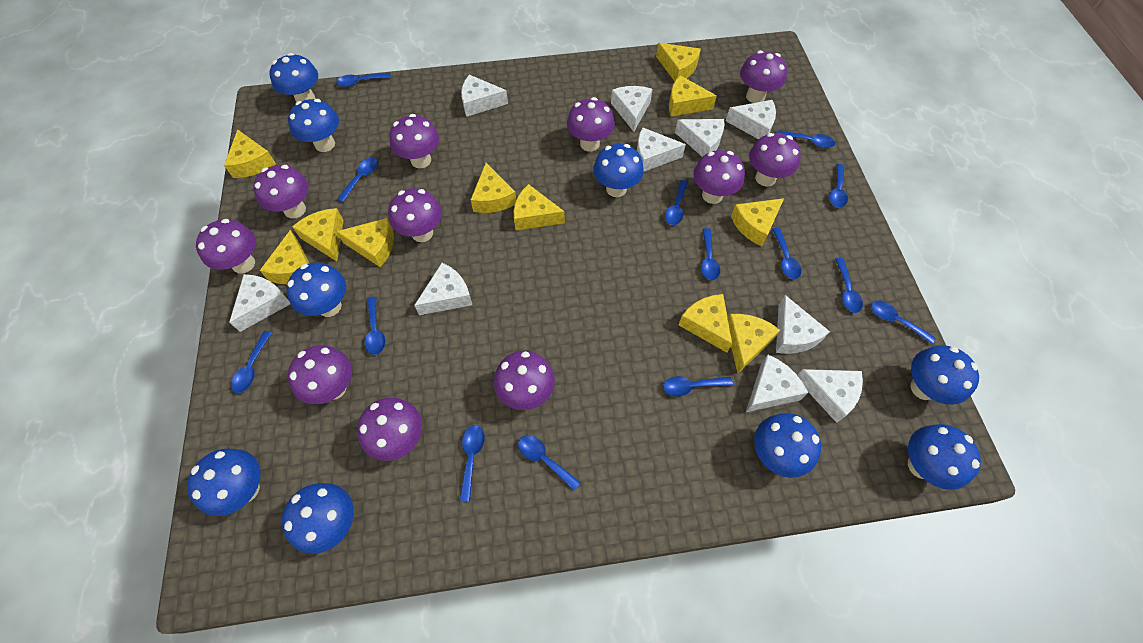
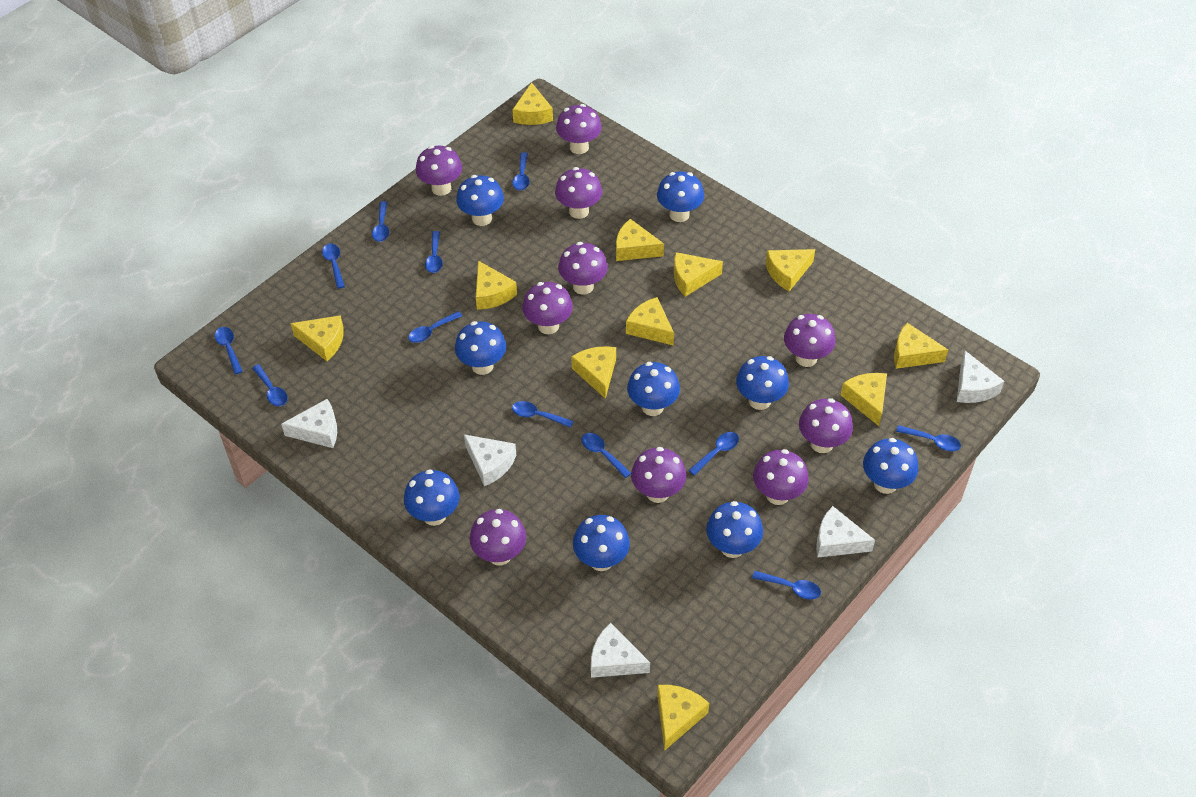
blue spoon: [231,331,272,393] [336,73,391,87] [337,157,378,202] [365,297,385,355] [460,425,485,501] [518,435,581,491] [663,376,733,396] [665,180,688,225] [701,228,720,280] [772,228,801,279] [778,130,835,148] [829,164,848,208] [835,258,863,313] [871,301,935,344] = 14 -> [215,327,243,374] [252,364,288,406] [322,243,345,289] [372,201,389,242] [408,311,462,343] [425,231,443,273] [512,401,574,428] [513,152,529,190] [581,433,631,478] [688,432,739,476] [752,571,821,599] [896,425,961,451] = 12
purple mushroom: [196,219,256,274] [253,165,309,219] [288,345,352,404] [357,398,422,461] [388,188,442,242] [389,114,439,168] [494,351,555,410] [567,97,615,151] [693,150,745,204] [740,50,787,103] [749,133,801,186] = 11 -> [416,145,462,196] [469,509,526,566] [522,282,573,334] [555,167,602,219] [556,104,602,154] [558,242,608,295] [631,447,686,503] [753,449,809,505] [784,314,836,367] [799,398,853,453] = 10
white cheese: [229,274,290,332] [414,263,472,315] [461,75,508,117] [611,86,652,132] [637,128,686,171] [675,119,724,157] [726,100,776,139] [746,355,808,412] [776,295,830,354] [797,369,863,423] = 10 -> [281,399,337,448] [464,434,516,486] [591,623,650,678] [816,506,875,557] [957,351,1004,403] = 5

